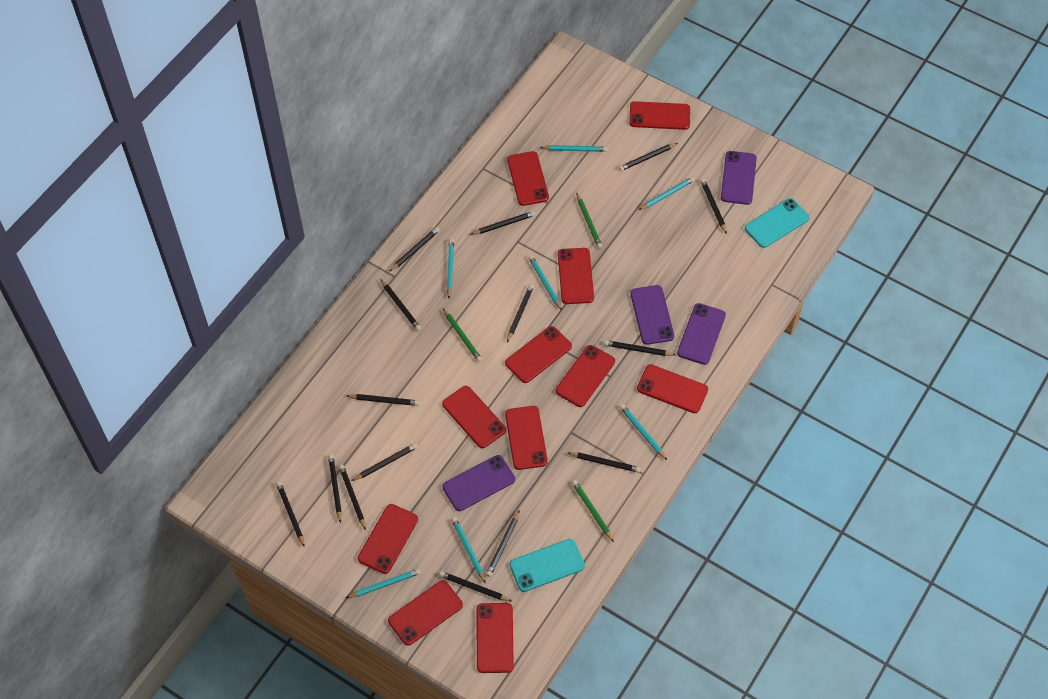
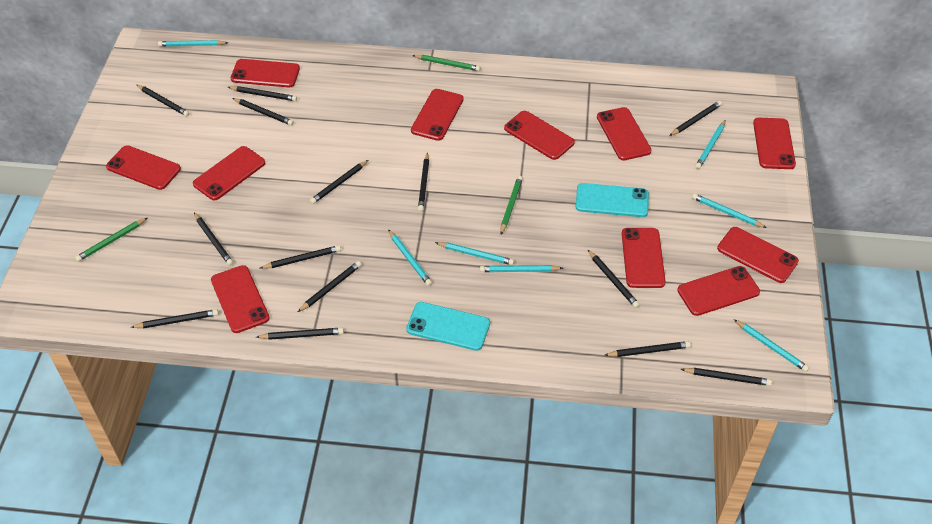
black pencil: [276,482,305,547] [328,454,342,523] [339,465,366,530] [346,394,419,406] [352,443,418,481] [380,279,421,331] [389,227,440,272] [439,571,511,601] [470,211,535,235] [486,510,520,577] [507,284,534,342] [568,452,641,473] [604,340,675,356] [619,143,677,171] [700,179,727,234] = 15 -> [130,309,219,328] [137,85,190,117] [194,213,233,266] [228,86,297,101] [232,98,294,126] [256,328,344,340] [260,245,341,269] [298,261,362,312] [310,160,368,204] [418,153,429,212] [588,250,640,308] [605,341,691,357] [669,101,722,136] [681,368,772,386] = 14
purple phone: [442,455,515,511] [630,285,674,345] [677,303,726,365] [721,151,757,205] = 4 -> none = 0

